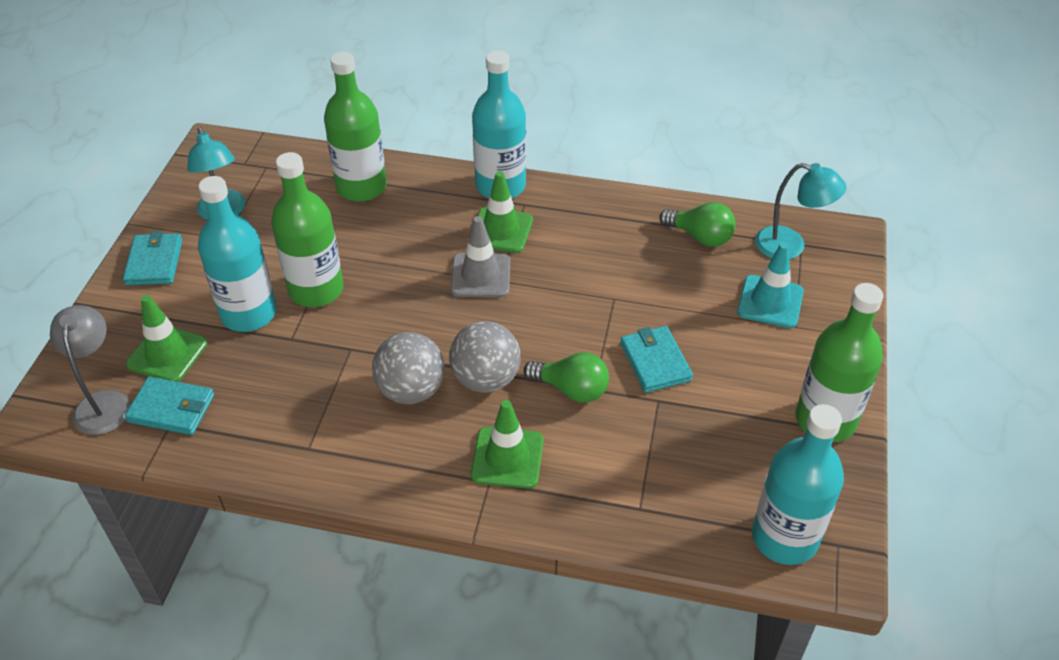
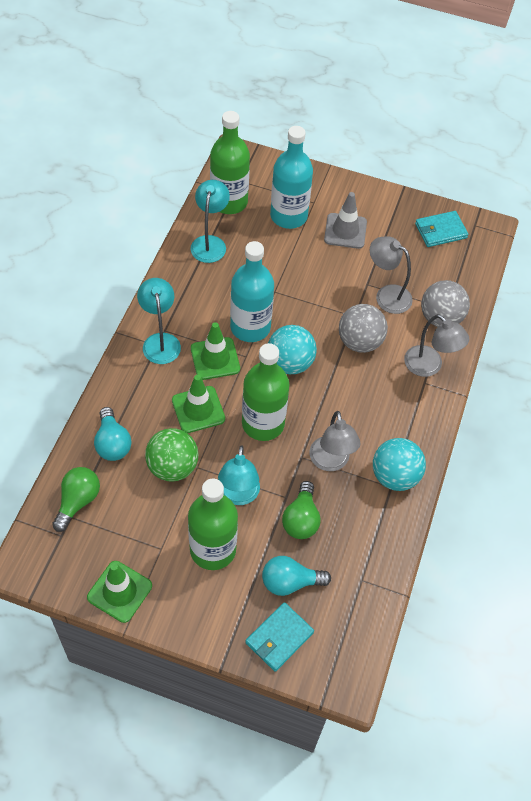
green ball: none = 0 -> [145,428,199,482] = 1
grey lamp: [50,305,130,435] = 1 -> [309,411,360,471] [370,236,413,314] [404,314,469,377] = 3
turquoise ball: none = 0 -> [268,325,317,374] [373,438,426,491] = 2
turquoise bottle: [198,176,277,332] [472,51,526,198] [752,404,844,565] = 3 -> [230,241,274,342] [270,126,313,229] = 2
turquoise lamp: [187,127,245,220] [755,163,847,259] = 2 -> [137,278,181,364] [191,180,230,263] [218,445,260,505] = 3
turquoise light bulb: none = 0 -> [94,407,131,461] [262,556,331,596] = 2
turquoise traffic cone: [737,242,804,328] = 1 -> none = 0
turquoise wallet: [123,231,182,285] [125,376,214,435] [620,326,693,393] = 3 -> [245,602,314,672] [415,211,468,247] = 2

